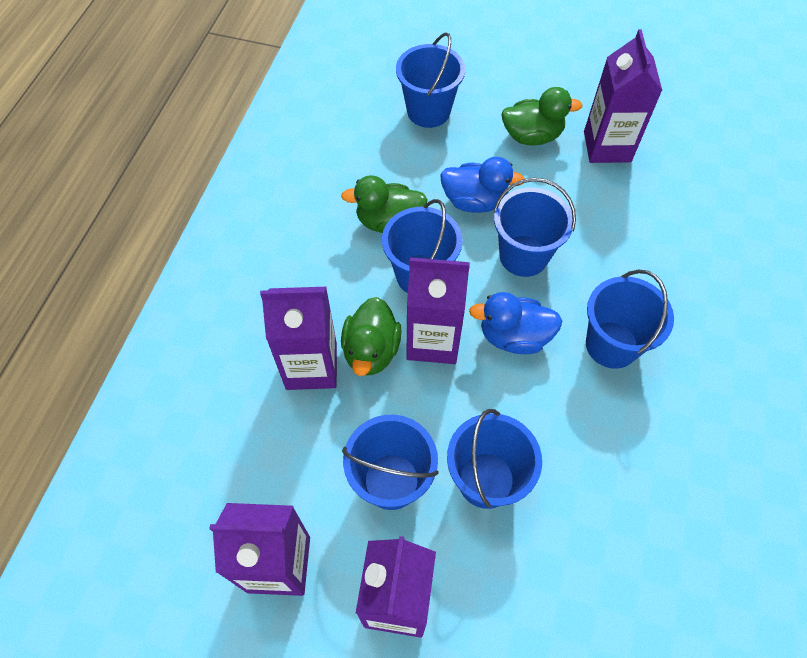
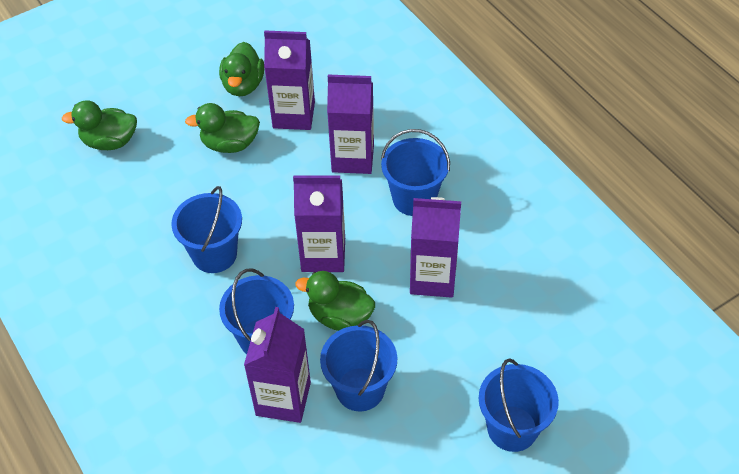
blue bucket: [342,415,439,510] [382,199,463,293] [396,32,465,128] [447,409,542,509] [494,178,576,277] [586,269,674,369] = 6 -> [171,186,242,273] [219,268,294,354] [320,320,397,412] [381,129,450,216] [479,358,559,452] = 5
blue duck: [440,157,525,213] [469,292,562,354] = 2 -> none = 0
green duck: [341,175,427,233] [341,297,402,376] [502,87,582,145] = 3 -> [62,100,137,150] [185,103,260,153] [219,42,264,96] [295,271,375,331] = 4

